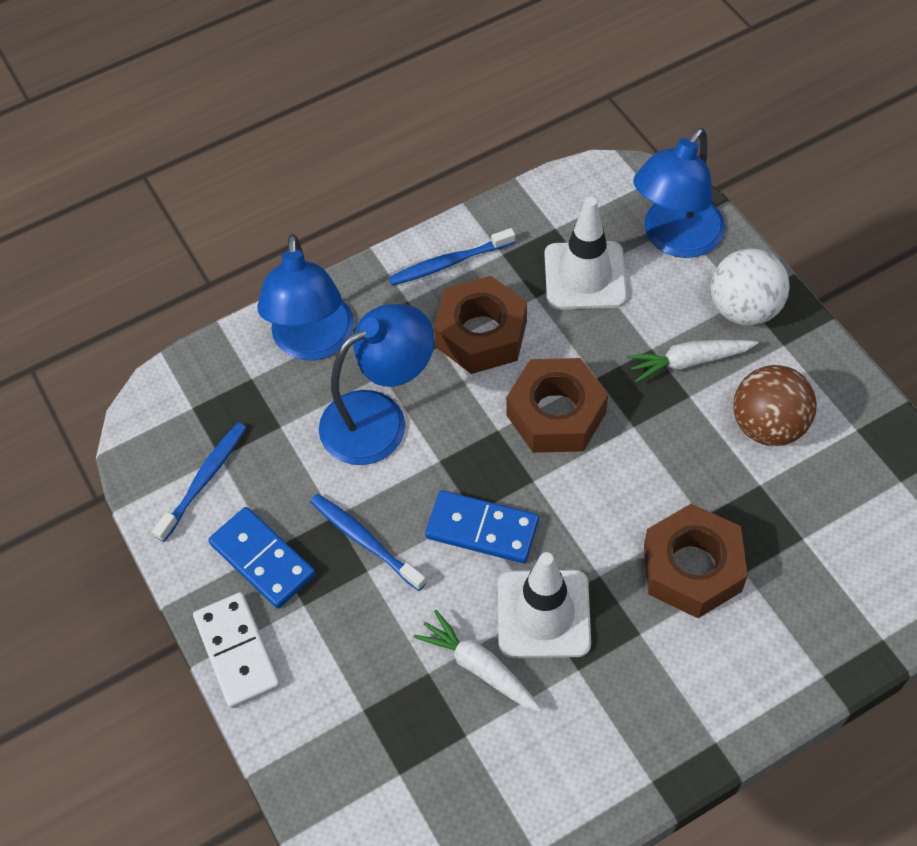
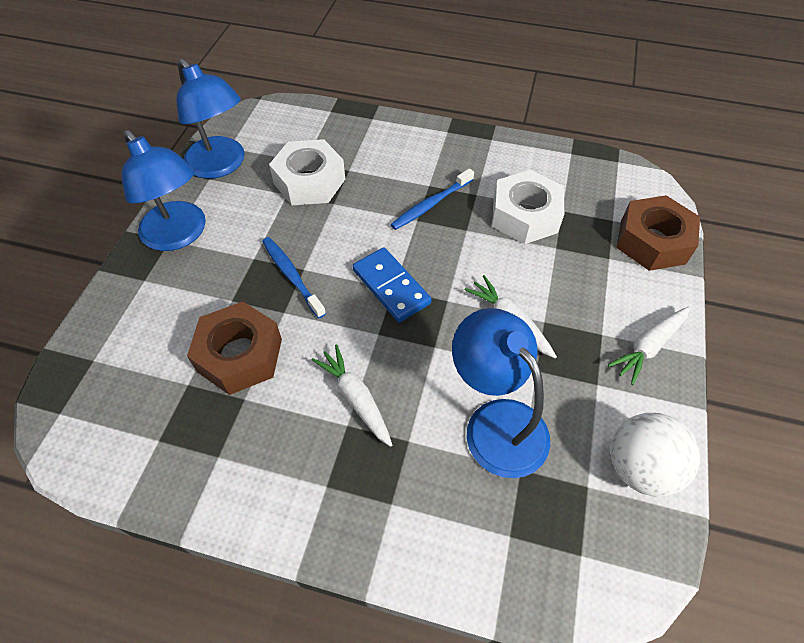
blue domino: [208,507,316,609] [425,490,539,563] = 2 -> [352,247,432,322] = 1
blue toothbrush: [152,423,246,542] [310,494,427,591] [389,228,515,286] = 3 -> [262,237,326,318] [390,168,474,230] = 2
brown ball: [733,365,817,446] = 1 -> none = 0
brown nut: [434,276,527,374] [506,358,608,453] [644,504,748,618] = 3 -> [187,302,282,395] [617,195,700,271] = 2
white carrot: [414,610,542,712] [627,340,758,383] = 2 -> [312,344,392,447] [465,275,557,358] [608,306,690,385] = 3
white domino: [193,592,280,709] = 1 -> none = 0
white nut: none = 0 -> [269,139,345,205] [492,170,564,244] = 2
white traffic cone: [498,552,591,658] [544,197,627,310] = 2 -> none = 0

